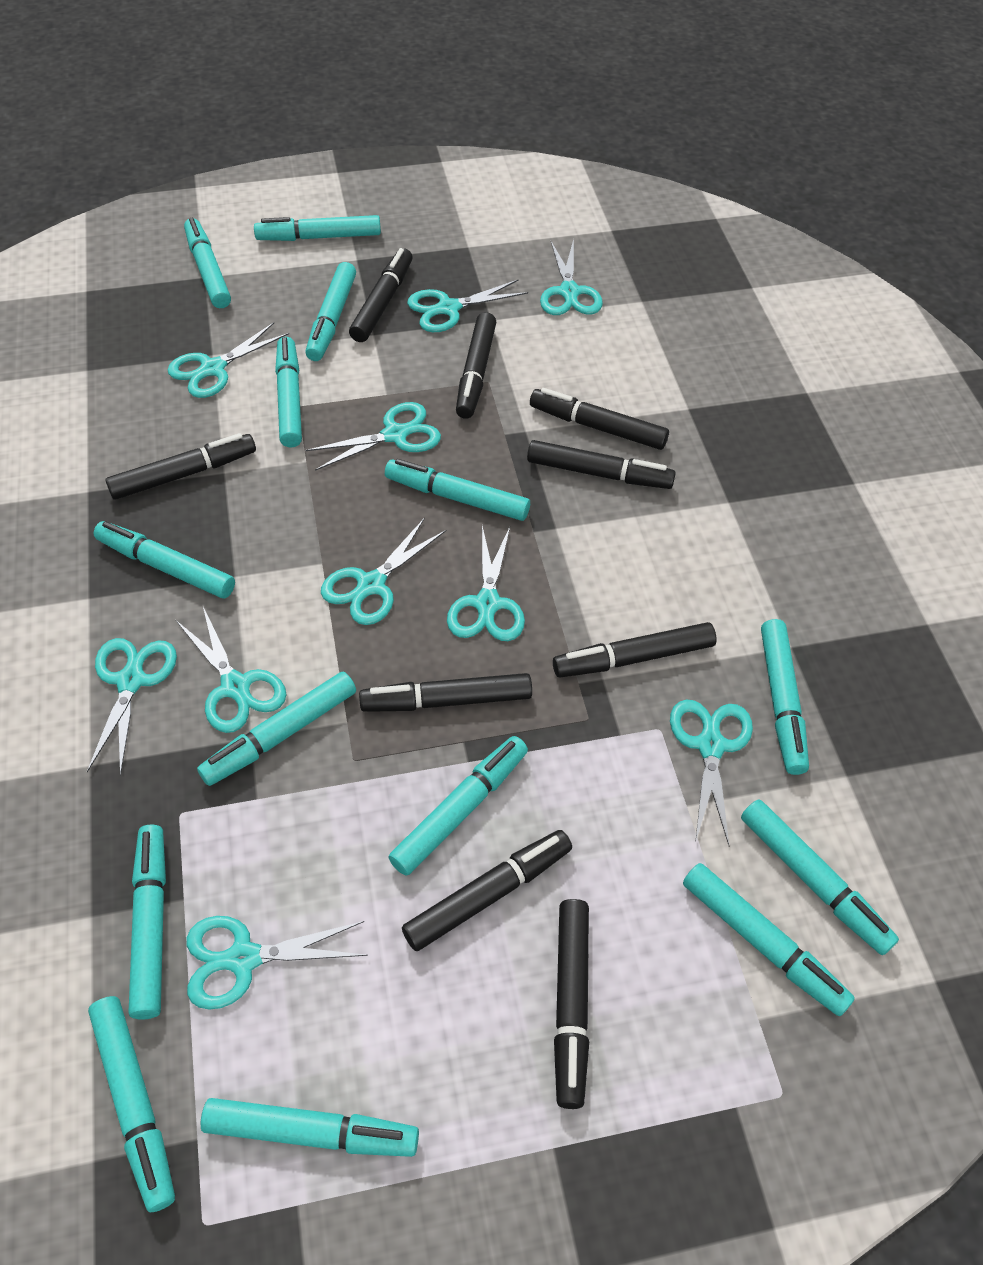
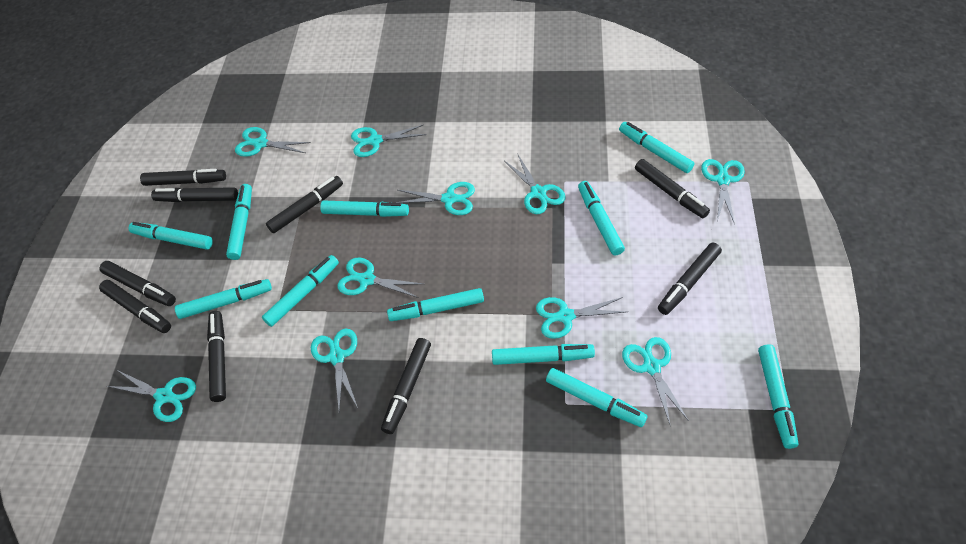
turquoise marker: [88,996,175,1212] [94,521,235,598] [129,825,166,1020] [184,218,231,308] [197,672,356,786] [201,1098,419,1157] [254,215,381,241] [275,337,302,447] [305,262,356,361] [385,459,530,521] [388,736,528,876] [683,863,855,1016] [741,799,899,955] [761,619,809,775] = 14 -> [128,222,213,250] [175,279,272,319] [226,184,252,260] [262,255,339,327] [320,200,409,217] [387,288,484,321] [492,344,595,365] [546,368,647,427] [578,181,625,256] [619,122,694,173] [758,344,799,449] = 11

